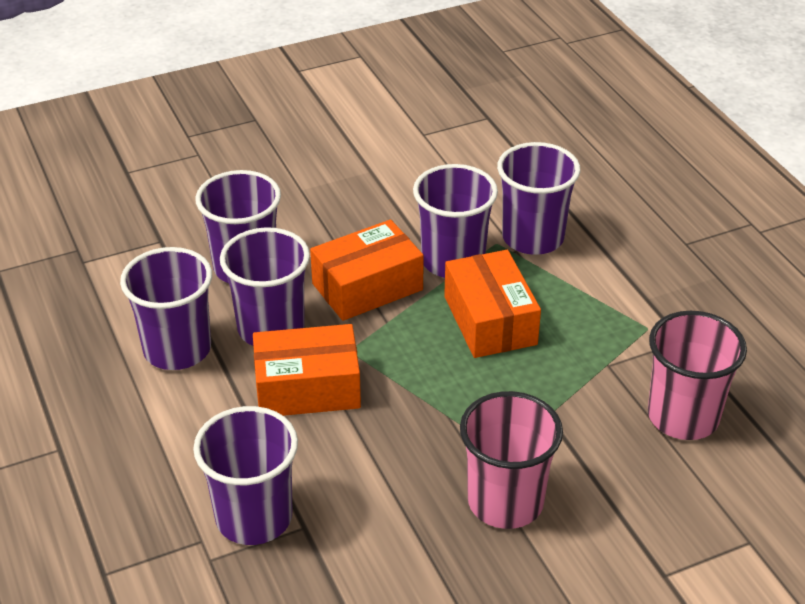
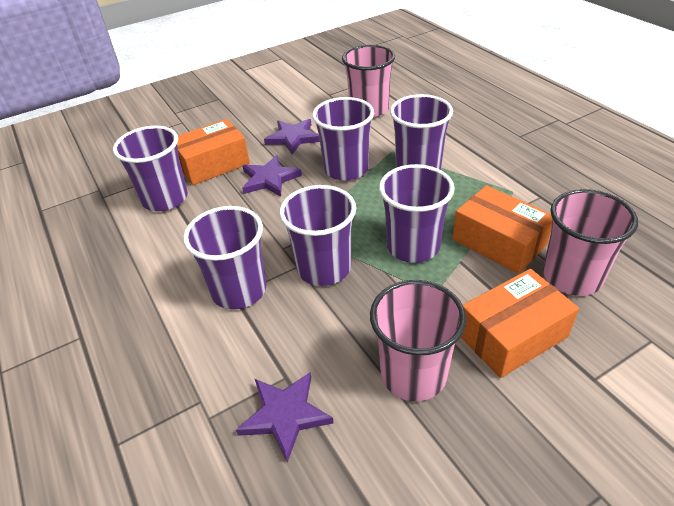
pink cup: [460,391,563,529] [648,311,747,440] = 2 -> [342,45,395,118] [370,280,466,401] [543,189,638,296] = 3
purple star: none = 0 -> [236,372,333,463] [242,155,302,197] [264,119,320,154] = 3

